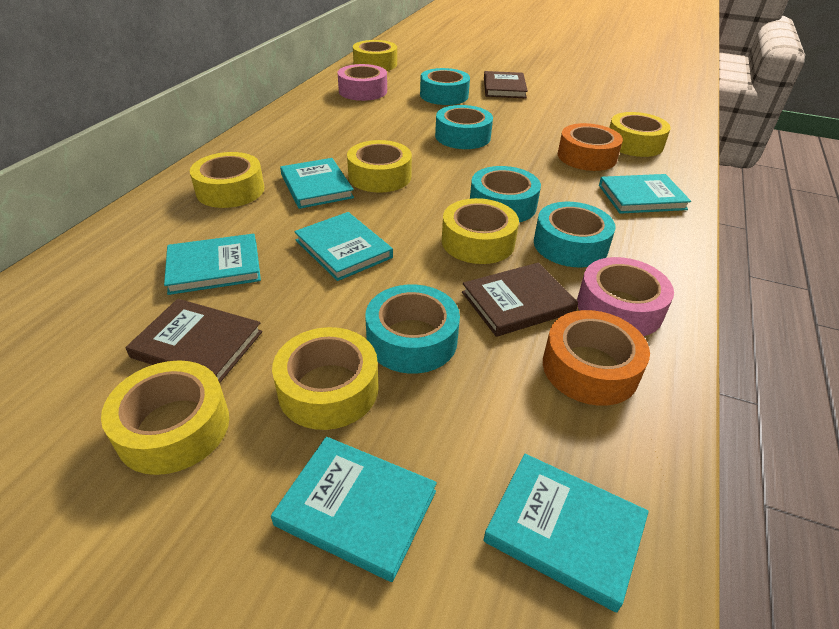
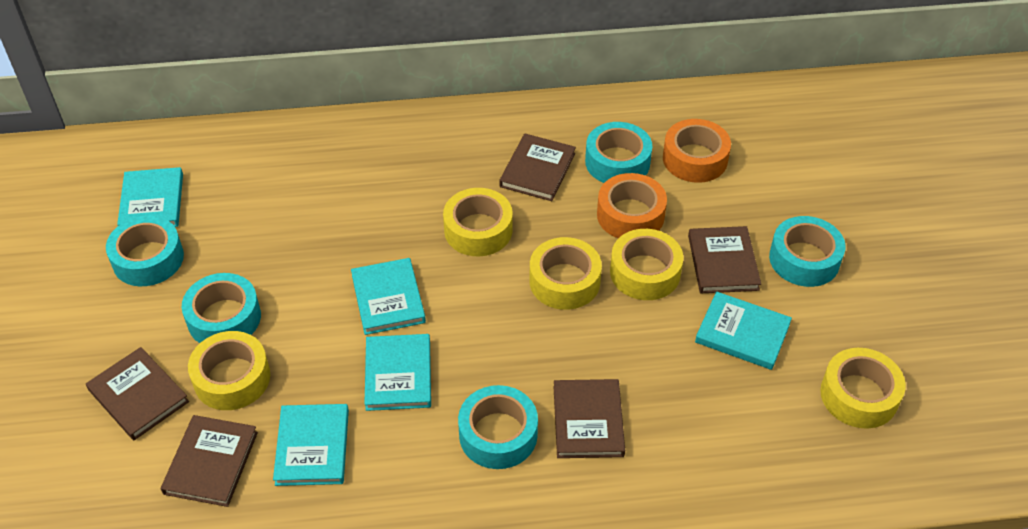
brown book: [126,299,263,383] [462,262,578,337] [484,71,528,98] = 3 -> [86,347,189,440] [161,415,258,507] [499,134,576,201] [554,379,625,458] [688,226,761,293] = 5
pink tape: [338,64,387,101] [577,257,674,336] = 2 -> none = 0
turquoise book: [164,234,261,295] [271,437,437,582] [280,158,354,209] [294,212,393,281] [483,454,649,612] [599,174,691,214] = 6 -> [117,167,183,227] [273,404,349,486] [351,258,426,335] [364,334,431,411] [695,292,792,370] = 5
yellow tape: [101,360,229,475] [190,152,264,208] [272,327,379,430] [347,140,412,193] [353,40,397,71] [442,198,519,264] [609,112,671,157] = 7 -> [188,331,270,410] [443,188,513,256] [529,237,602,310] [610,229,684,300] [820,348,906,429] = 5

